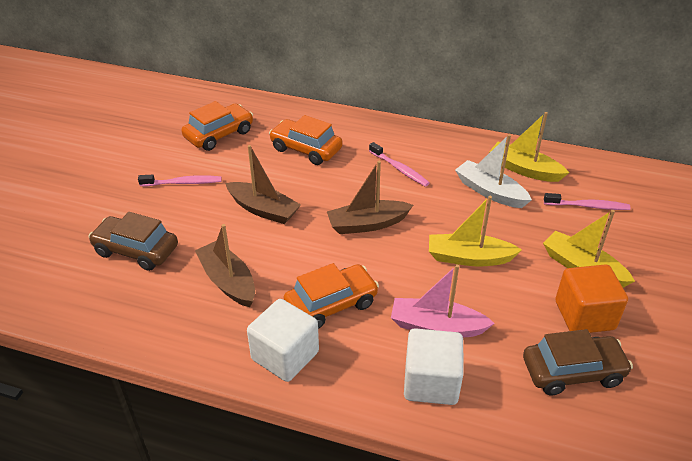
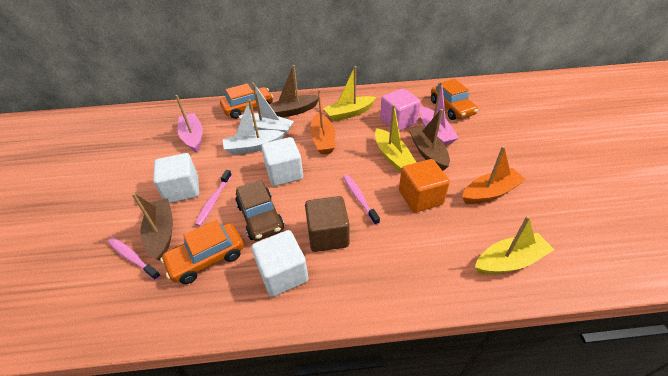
brown car: [88,212,178,271] [523,329,633,395] = 2 -> [235,180,284,241] = 1
brown cube: none = 0 -> [305,196,349,252] = 1
orange boat: none = 0 -> [310,89,335,154] [462,146,526,204] = 2
pink boat: [391,264,495,338] = 1 -> [175,95,203,153] [420,82,459,145] = 2
pink cube: none = 0 -> [380,88,421,131] = 1
white boat: [455,134,532,208] = 1 -> [223,99,285,155] [239,83,294,136] = 2
white cube: [247,299,319,382] [404,328,464,405] = 2 -> [153,153,199,203] [252,230,308,297] [261,137,303,186] = 3

